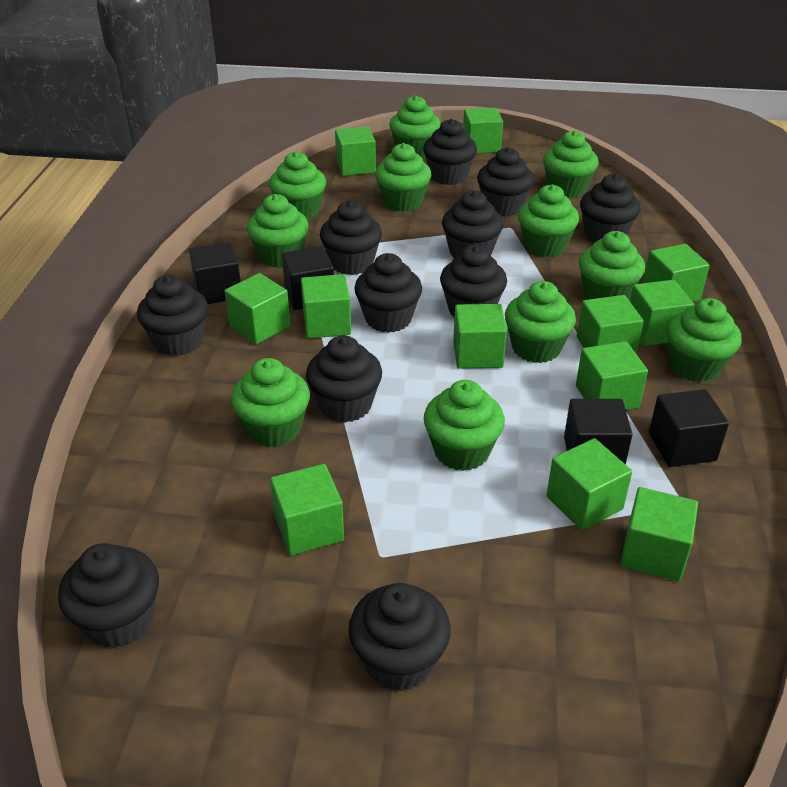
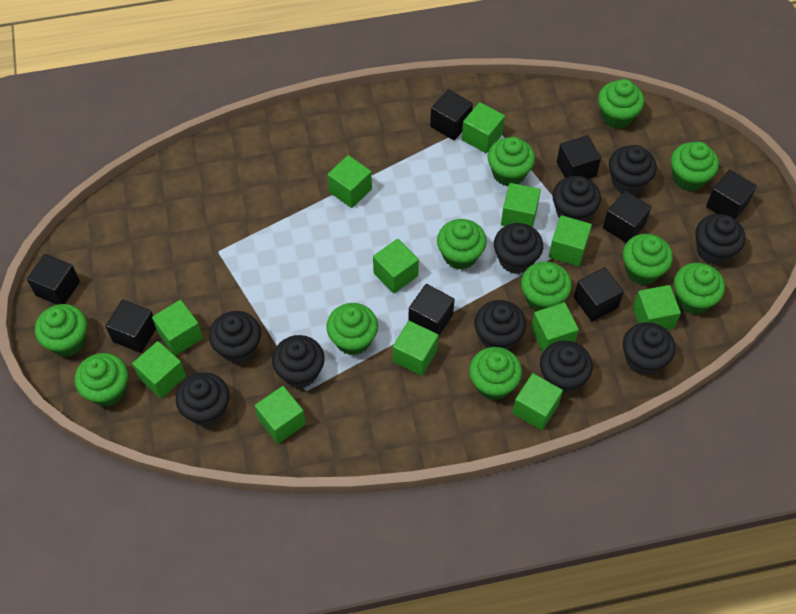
black cube: [189,242,241,304] [282,246,334,310] [564,399,633,465] [649,389,729,467] = 4 -> [27,254,80,305] [105,299,156,353] [408,284,455,335] [430,89,473,140] [557,135,601,179] [574,267,624,322] [603,191,651,243] [706,170,757,220] = 8
black cupcake: [58,543,159,649] [137,275,208,356] [306,335,382,423] [320,201,382,275] [348,583,451,691] [354,253,422,333] [423,119,477,185] [440,245,507,318] [442,190,503,258] [477,147,534,216] [580,174,640,242] = 11 -> [176,372,229,426] [209,311,261,363] [272,335,325,388] [475,300,526,350] [494,223,543,274] [540,341,593,394] [552,176,601,222] [609,145,657,195] [623,322,675,375] [695,214,745,265] = 10

